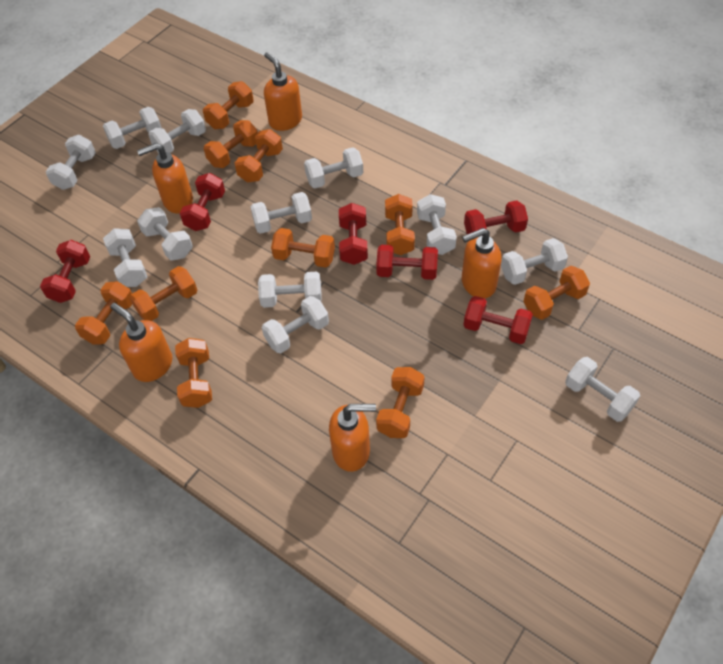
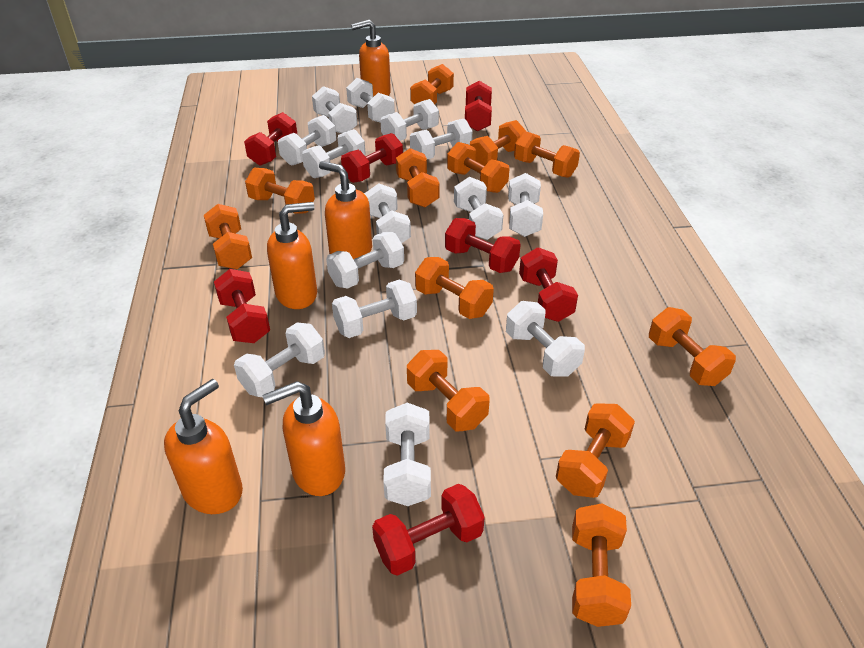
orange dumbbell: [75,281,132,344] [130,266,197,321] [175,338,212,408] [203,81,254,129] [204,120,258,168] [235,129,283,183] [271,228,335,268] [376,367,425,438] [385,194,415,255] [523,266,590,320] = 10 -> [204,204,252,269] [245,168,315,214] [396,148,440,207] [407,350,490,431] [410,64,454,104] [415,257,494,319] [447,142,510,193] [470,120,527,166] [514,131,580,178] [556,403,635,498] [572,503,631,627] [649,307,736,386] = 12
red dumbbell: [40,240,90,303] [180,173,225,231] [339,203,368,265] [376,245,438,280] [463,296,533,344] [464,200,528,236] = 6 -> [214,269,270,343] [244,112,298,166] [341,133,403,183] [372,484,485,576] [445,218,521,273] [465,81,492,131] [519,247,578,322] = 7
white dumbbell: [46,135,96,190] [103,107,162,149] [103,228,148,287] [137,207,193,261] [148,109,206,153] [250,192,312,234] [258,272,322,308] [262,296,329,353] [304,147,363,188] [417,194,457,255] [501,238,568,285] [565,357,640,422] = 12 -> [234,323,325,397] [278,115,336,166] [302,129,365,178] [312,86,357,133] [326,232,404,289] [332,280,417,338] [346,78,395,123] [364,183,411,243] [381,99,439,141] [383,403,431,506] [410,119,472,159] [454,177,503,240] [506,301,585,377] [508,173,543,237] = 14

